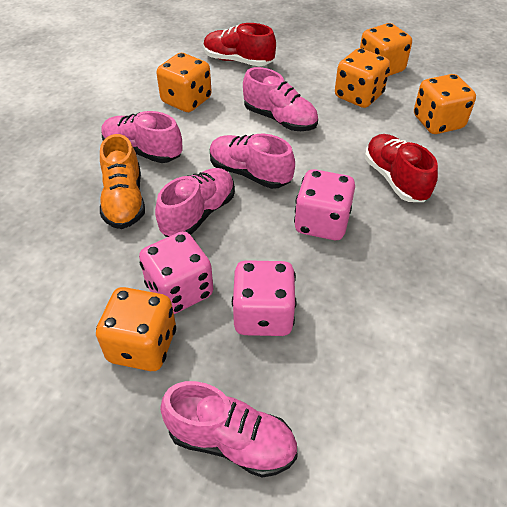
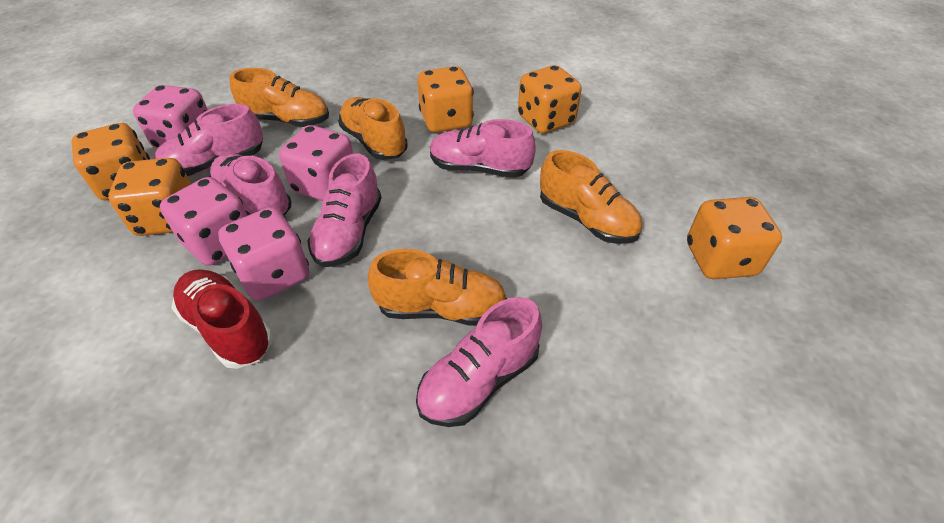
orange shoe: [100,134,145,229] = 1 -> [230,68,329,127] [338,97,408,160] [368,249,507,326] [540,150,642,244] = 4
pink dice: [139,231,213,314] [232,260,296,336] [294,169,355,240] = 3 -> [133,85,208,149] [160,177,248,266] [218,207,309,301] [279,125,353,201] = 4
red shoe: [203,23,276,67] [365,134,438,202] = 2 -> [171,269,273,369] = 1

